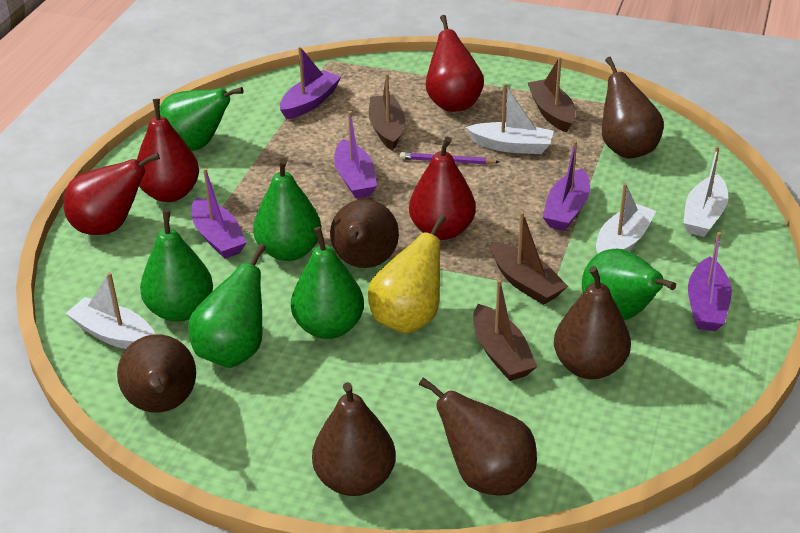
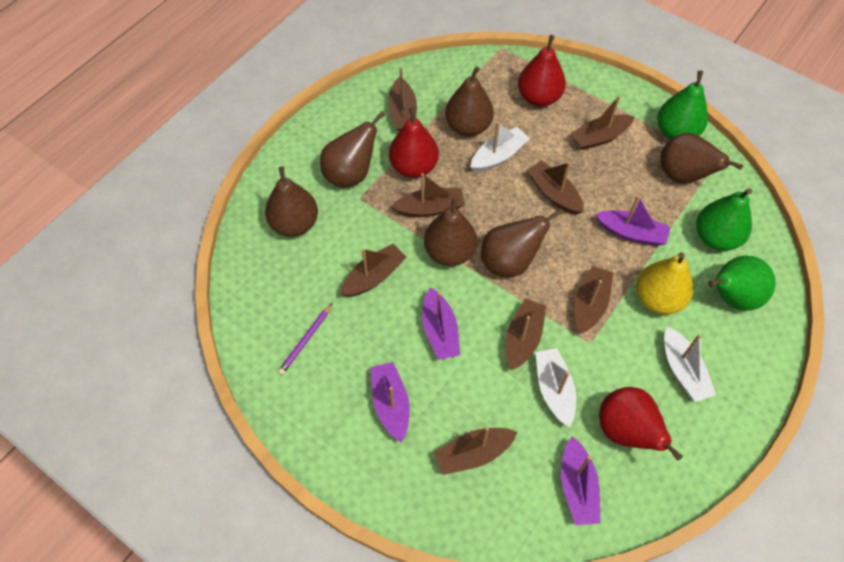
brown boat: [369,73,405,151] [473,279,537,381] [491,212,568,305] [528,57,575,133] = 4 -> [340,244,406,297] [388,67,417,131] [391,173,465,217] [433,427,517,475] [506,299,546,370] [527,160,584,215] [571,96,635,150] [574,266,613,334] = 8
green pear: [140,210,213,322] [159,87,244,151] [188,243,266,368] [253,158,321,261] [291,227,364,339] [582,249,676,320] = 6 -> [657,71,708,140] [696,188,752,251] [708,256,775,311] = 3
purple boat: [191,168,247,259] [280,47,341,119] [334,111,377,198] [543,141,590,231] [688,232,732,331] = 5 -> [371,362,410,442] [422,287,460,360] [561,436,600,525] [595,195,671,246] = 4
red pear: [64,152,160,235] [137,99,199,202] [409,137,476,240] [426,15,484,112] = 4 -> [389,107,439,178] [518,35,566,107] [599,387,683,461] = 3
white boat: [65,272,155,349] [466,83,554,154] [596,183,656,254] [683,146,728,237] = 4 -> [470,122,530,172] [535,348,576,428] [664,327,716,402] = 3

